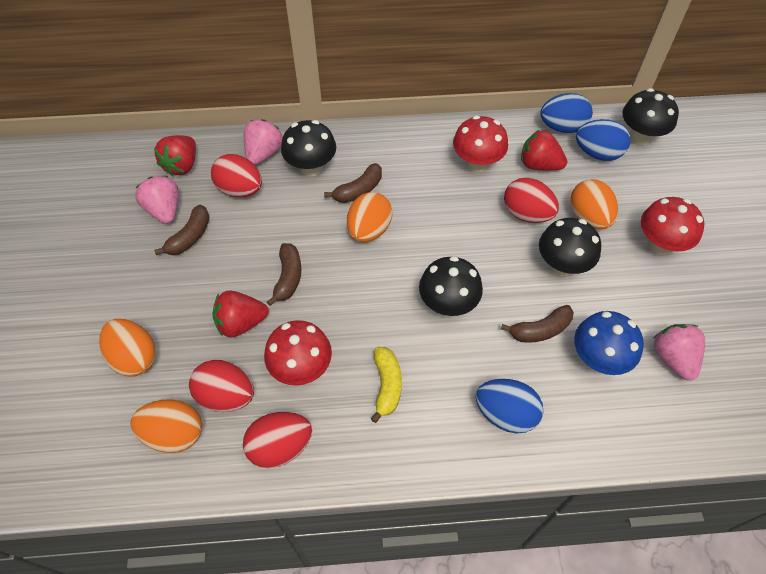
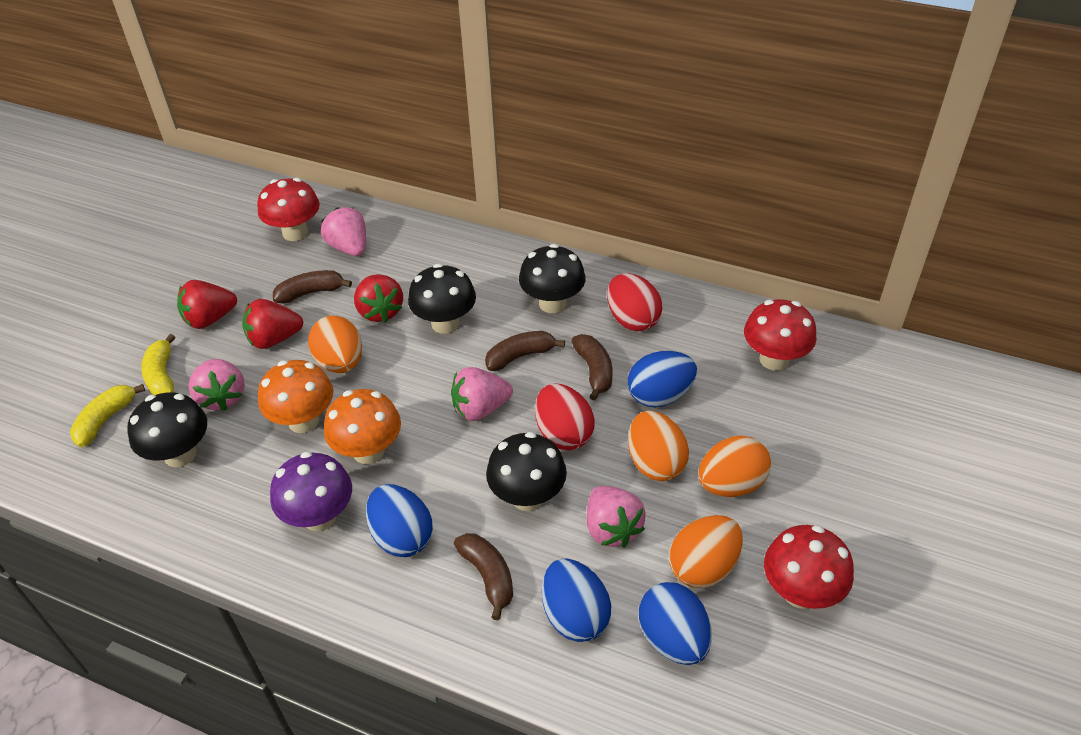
blue egg: [476,379,543,434] [540,93,593,133] [576,119,630,161] = 3 -> [366,484,433,557] [542,559,611,642] [628,351,697,407] [639,582,712,665] = 4
blue mushroom: [574,311,644,375] = 1 -> none = 0
orange mushroom: none = 0 -> [258,360,333,433] [324,389,401,464] = 2
pink strawberry: [135,176,179,224] [244,119,283,165] [654,324,705,381] = 3 -> [188,359,245,411] [321,207,366,256] [451,367,513,421] [587,486,646,547] = 4
purple mushroom: none = 0 -> [270,452,352,531] = 1
red egg: [189,360,254,412] [211,154,262,197] [243,412,312,468] [504,178,559,223] = 4 -> [535,383,595,450] [607,273,662,331] = 2
yellow banana: [371,347,402,423] = 1 -> [70,384,145,447] [141,334,175,395] = 2

